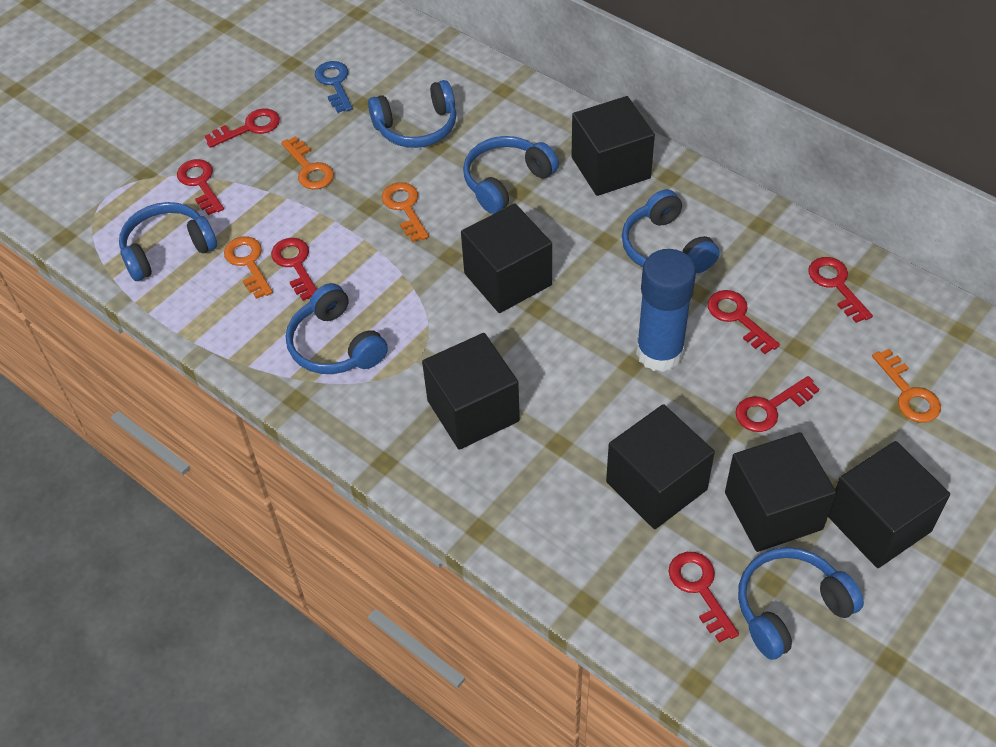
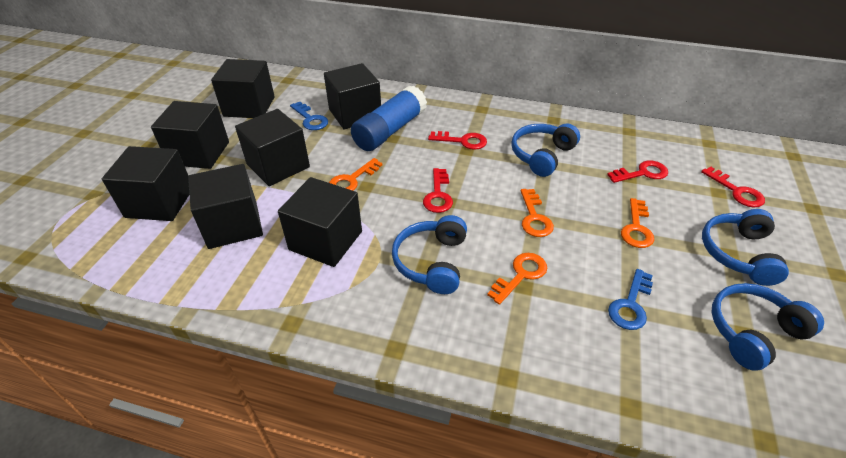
black cube: [422,333,520,450] [461,203,552,313] [572,96,655,196] [606,404,715,529] [725,432,836,552] [828,441,950,568] = 6 -> [102,146,189,221] [151,101,229,169] [188,164,263,249] [211,59,275,118] [235,109,310,186] [278,177,362,267] [324,63,381,130] = 7
blue headphones: [119,202,217,281] [286,283,388,374] [368,80,456,148] [463,136,559,214] [622,189,720,273] [738,547,864,660] = 6 -> [392,215,467,294] [511,124,580,177] [702,209,789,286] [711,283,824,371] = 4
blue key: [315,61,353,113] = 1 -> [290,102,328,130] [608,269,653,330] = 2
red key: [177,159,224,215] [205,108,280,148] [271,238,317,301] [668,552,739,643] [707,290,780,354] [735,376,819,432] [808,257,873,323] = 7 -> [423,168,453,213] [428,131,487,150] [607,160,668,183] [701,167,765,208] = 4

